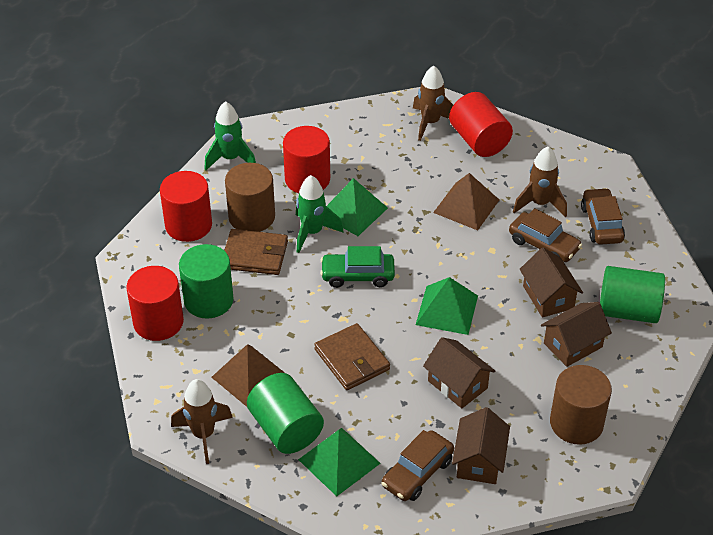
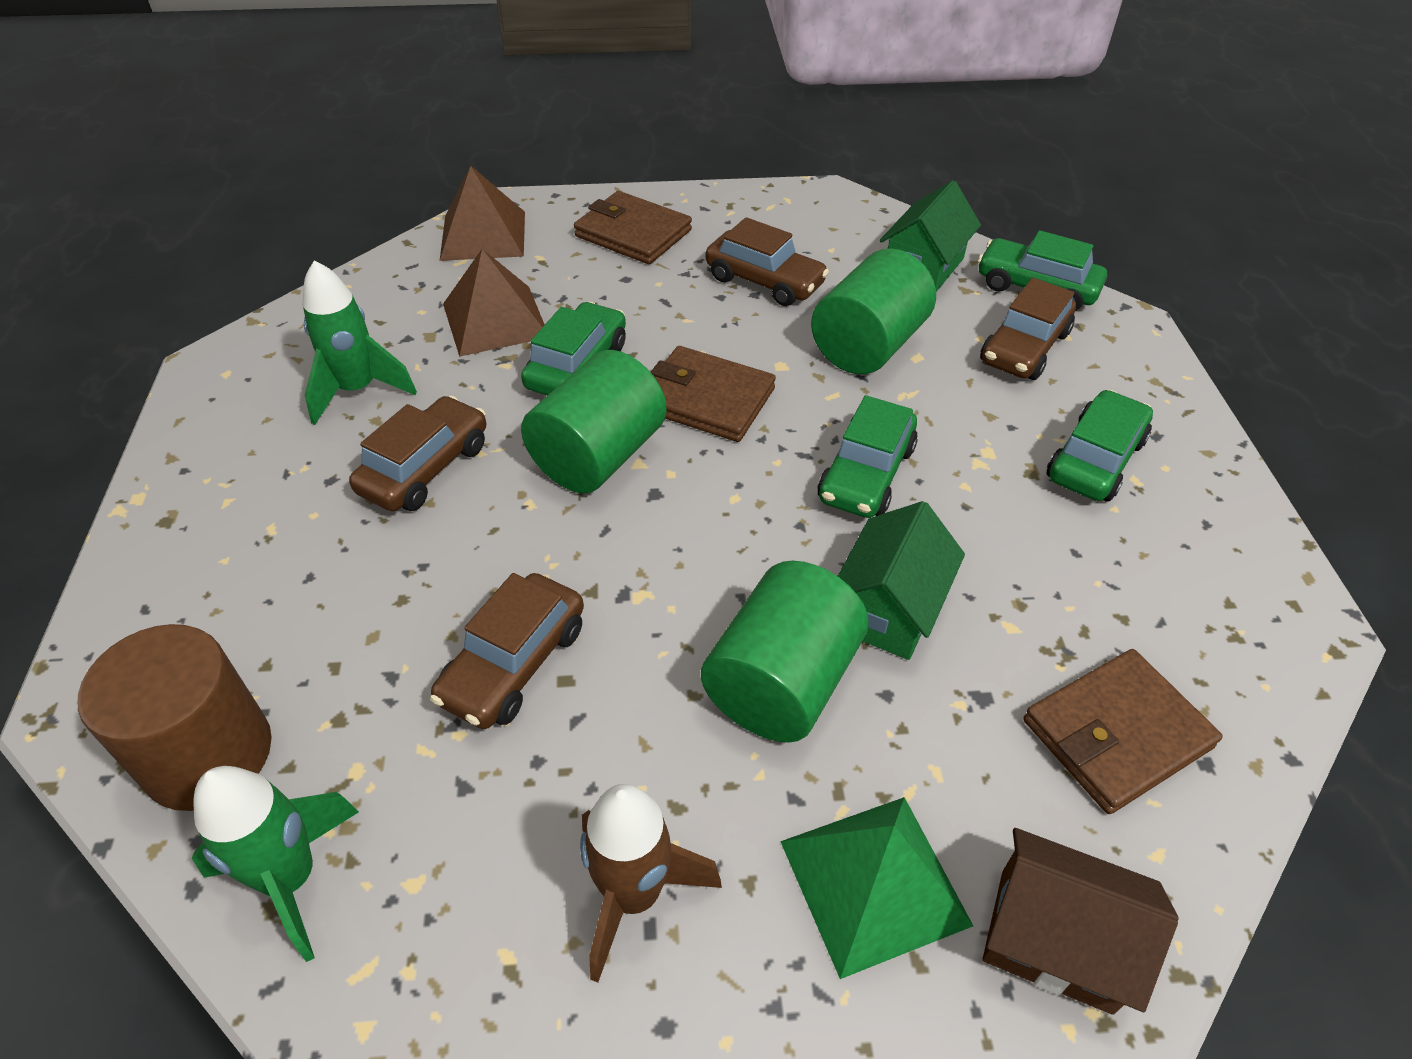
brown car: [381,430,454,501] [509,208,582,262] [581,188,625,245] = 3 -> [349,396,486,511] [430,573,584,729] [706,217,829,306] [980,278,1076,380] = 4
brown cylinder: [225,163,275,232] [550,365,612,445] = 2 -> [78,624,272,811] = 1
brown house: [423,337,495,408] [452,407,510,484] [520,248,583,318] [541,302,612,367] = 4 -> [983,828,1179,1015] = 1
brown rocket: [171,379,233,464] [413,66,453,141] [513,146,567,218] = 3 -> [580,784,722,983] = 1
brown wallet: [224,229,288,275] [314,323,390,390] = 2 -> [574,191,692,264] [651,346,776,442] [1023,649,1223,814] = 3
green car: [320,246,395,288] = 1 -> [521,302,626,396] [818,395,918,518] [978,230,1107,311] [1047,390,1153,502] = 4
green house: none = 0 -> [838,501,965,660] [880,180,981,292] = 2
green pyramid: [298,428,381,496] [327,178,388,236] [416,277,478,335] = 3 -> [780,797,973,979] = 1
red cylinder: [126,266,184,341] [160,171,212,242] [283,126,330,193] [449,92,513,157] = 4 -> none = 0

